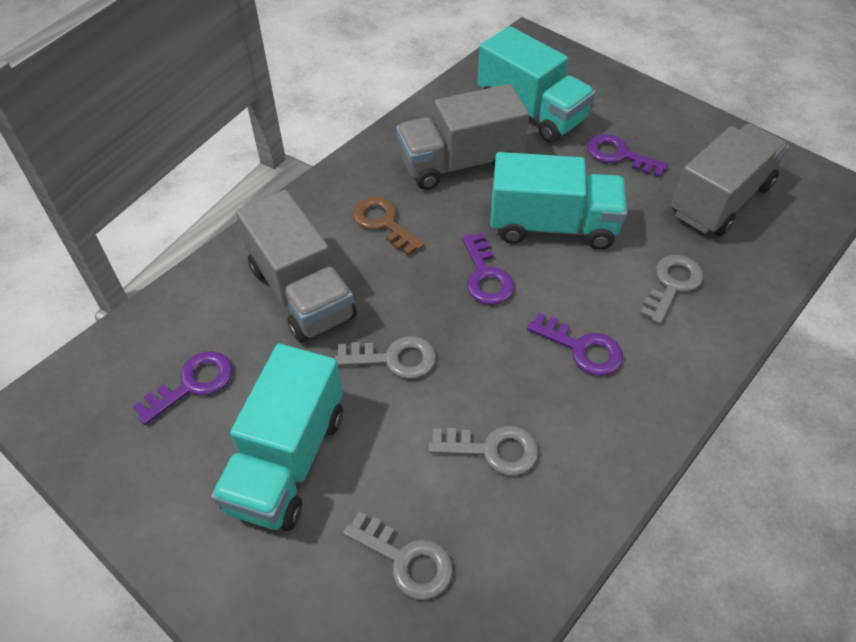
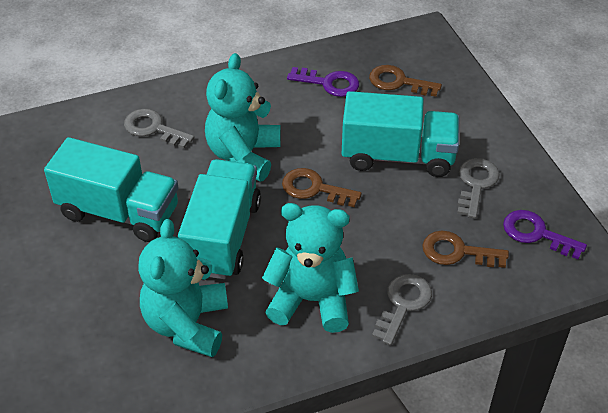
brown key: [353,197,425,256] = 1 -> [282,168,362,207] [369,65,442,97] [422,231,509,268] = 3
grey key: [335,336,436,379] [343,511,453,600] [429,426,539,476] [640,255,703,324] = 4 -> [124,109,194,149] [372,274,432,345] [457,158,500,218] = 3
grey truck: [236,190,357,343] [396,84,529,190] [671,124,789,236] = 3 -> none = 0
purple key: [132,351,233,425] [462,233,514,305] [527,313,623,376] [587,134,668,177] = 4 -> [287,67,359,97] [503,210,587,259] = 2
turquoise teddy bear: none = 0 -> [138,219,228,357] [205,53,281,182] [262,203,359,333] = 3

